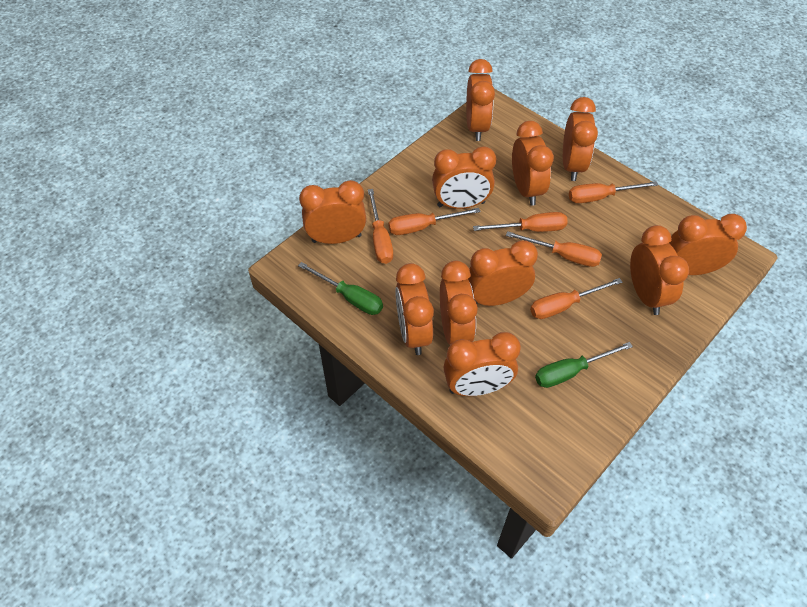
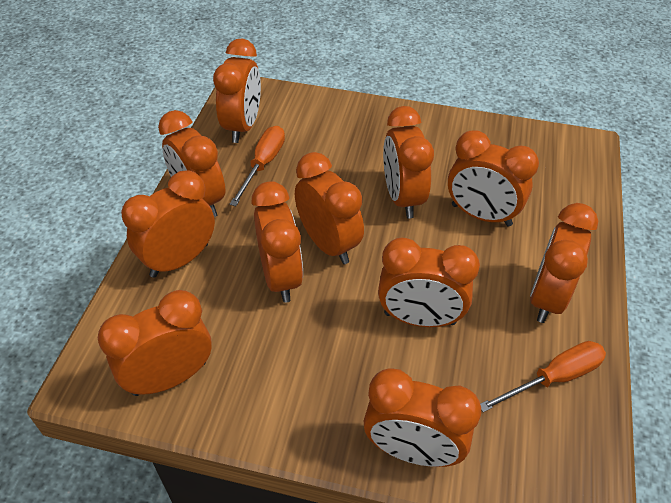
green screwdriver: [298,262,383,315] [535,342,633,388] = 2 -> none = 0
orange screwdriver: [368,189,393,264] [389,208,481,235] [473,212,568,232] [506,231,602,267] [530,278,623,319] [569,181,658,203] = 6 -> [230,126,285,206] [480,341,606,412] = 2

